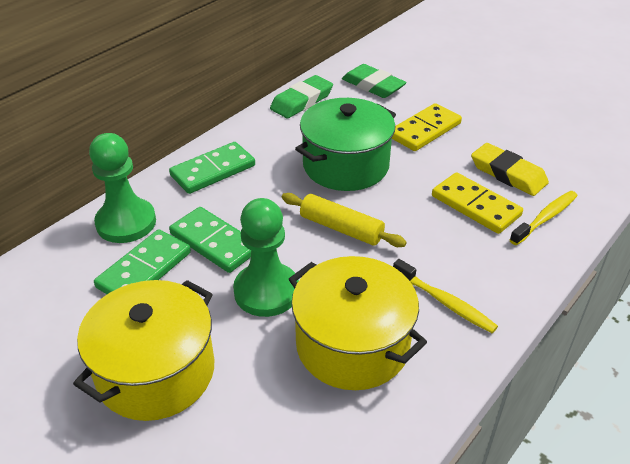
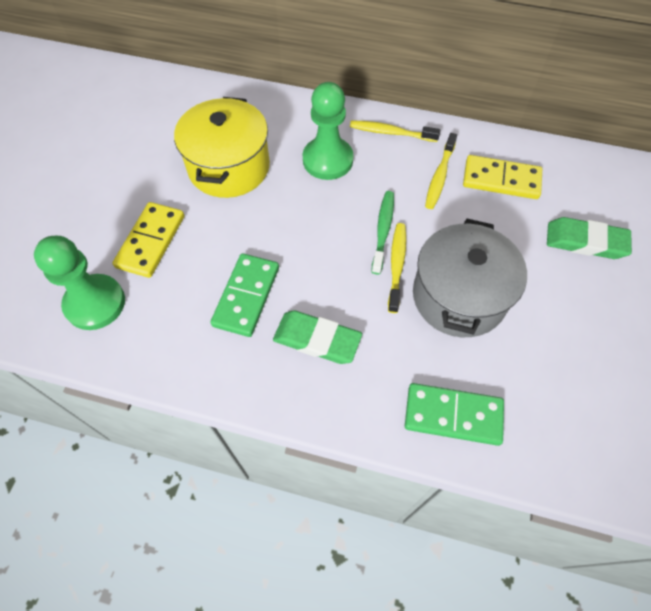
green domino: [94,229,191,294] [169,142,255,194] [169,207,251,273] = 3 -> [210,253,279,337] [405,383,504,446] = 2
green pot: [295,98,396,191] = 1 -> none = 0
green toothbrush: none = 0 -> [371,191,394,275] = 1
grey pot: none = 0 -> [413,219,527,337] = 1
yellow eraser: [471,143,549,196] = 1 -> none = 0
yellow pot: [73,280,214,421] [289,256,427,390] = 2 -> [174,97,270,198] = 1
yellow rolling pin: [282,193,407,247] = 1 -> none = 0
yellow toothbrush: [393,259,498,333] [510,191,578,245] = 2 -> [350,120,440,142] [388,223,406,313] [425,133,457,209] = 3

